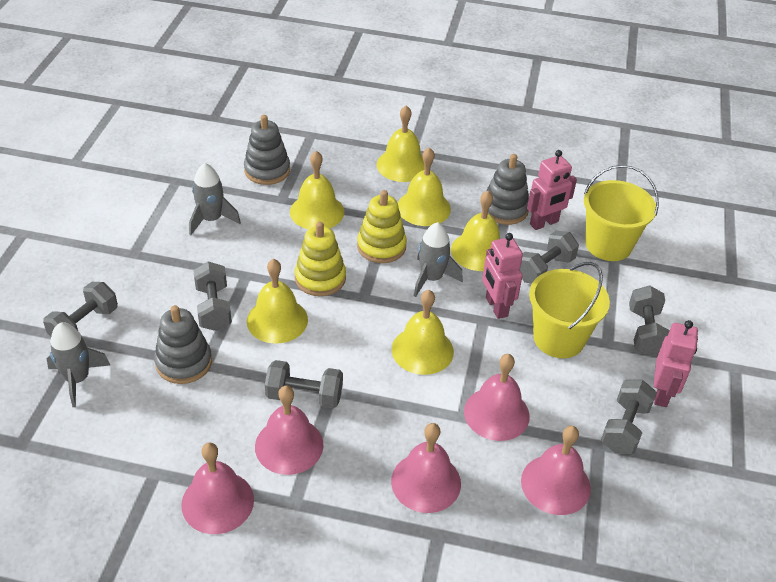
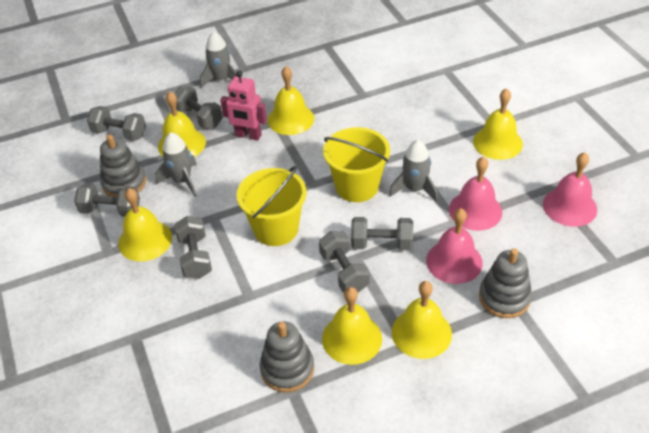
pink bell: [181,443,254,534] [255,385,324,475] [391,423,461,513] [464,354,530,441] [521,426,591,515] = 5 -> [426,208,483,284] [449,157,502,231] [543,152,597,227] = 3
pink robot: [482,233,523,319] [527,150,577,230] [654,320,698,407] = 3 -> [220,71,267,141] = 1
yellow stacking toy: [295,222,346,296] [357,190,407,263] = 2 -> none = 0

